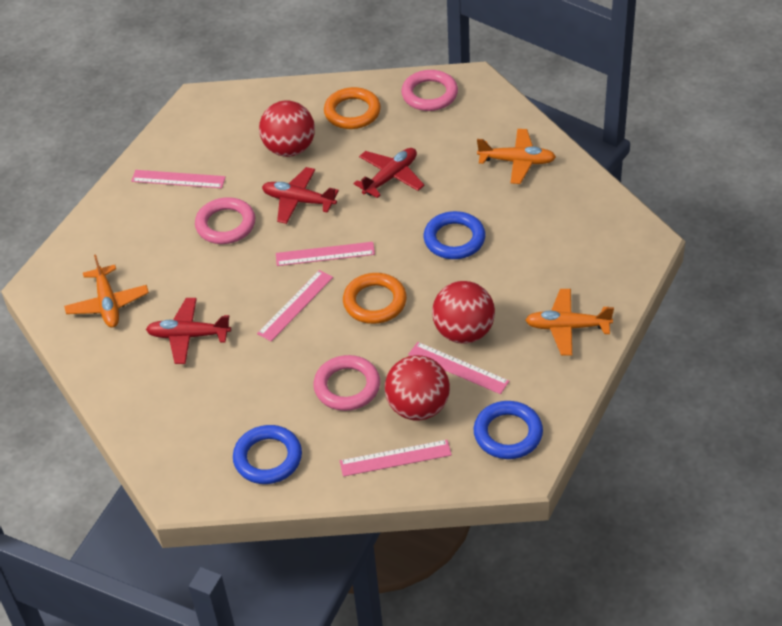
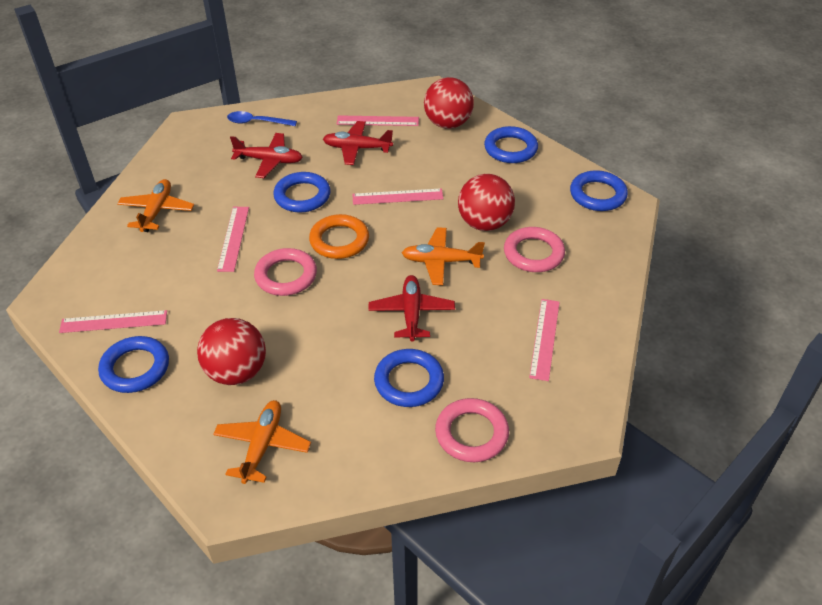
blue ring: [233,425,302,484] [424,211,485,259] [473,401,543,459] = 3 -> [98,336,169,393] [273,172,330,213] [374,349,444,407] [484,126,538,163] [570,170,628,211] = 5
blue spoon: none = 0 -> [227,111,297,126] = 1
orange ring: [324,87,381,129] [343,273,407,324] = 2 -> [309,214,369,259] = 1

